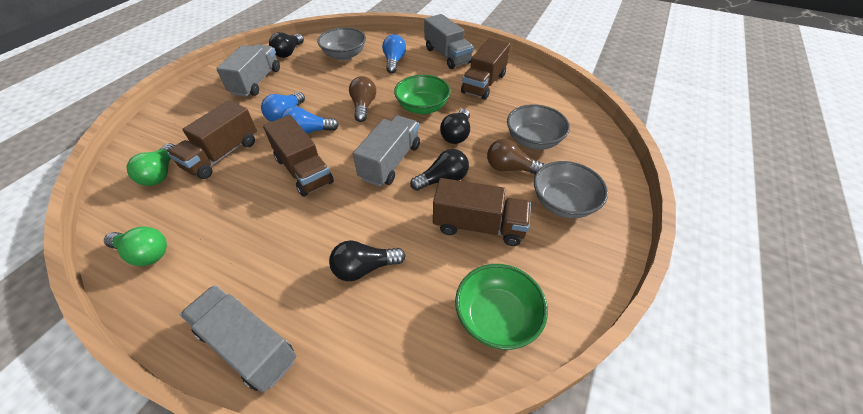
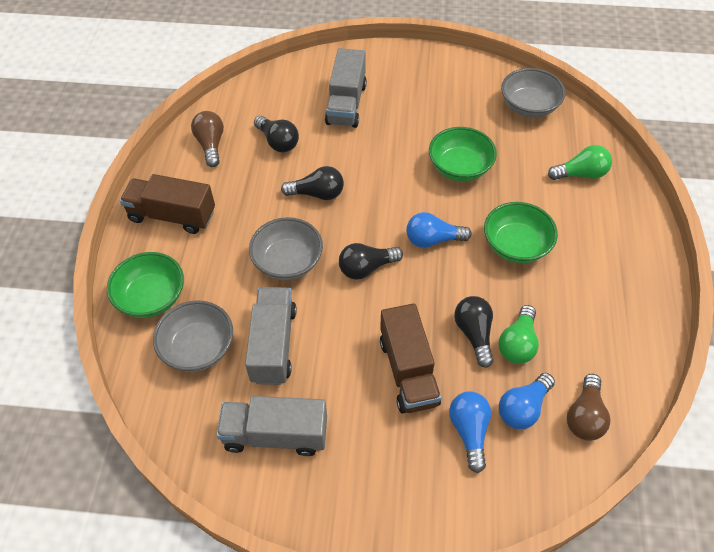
brown truck: [167,100,257,179] [263,115,334,197] [433,178,531,246] [461,38,510,100] = 4 -> [120,174,215,234] [380,303,441,413] = 2
green bowl: [394,75,451,114] [455,264,548,350] = 2 -> [107,252,184,318] [429,127,497,181] [484,202,558,263] = 3
grey truck: [180,285,297,393] [216,44,280,97] [353,115,420,187] [424,14,474,69] = 4 -> [217,396,327,456] [245,287,296,385] [325,48,367,128] = 3

